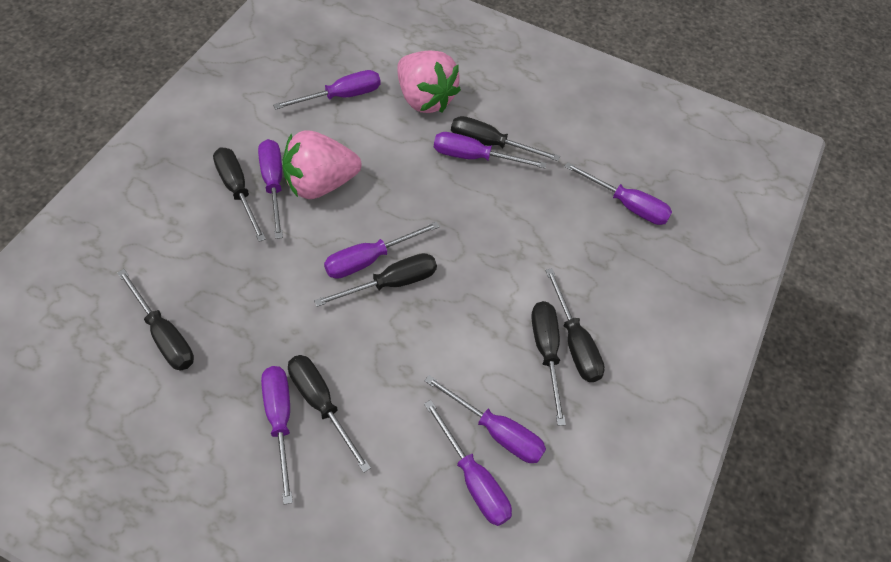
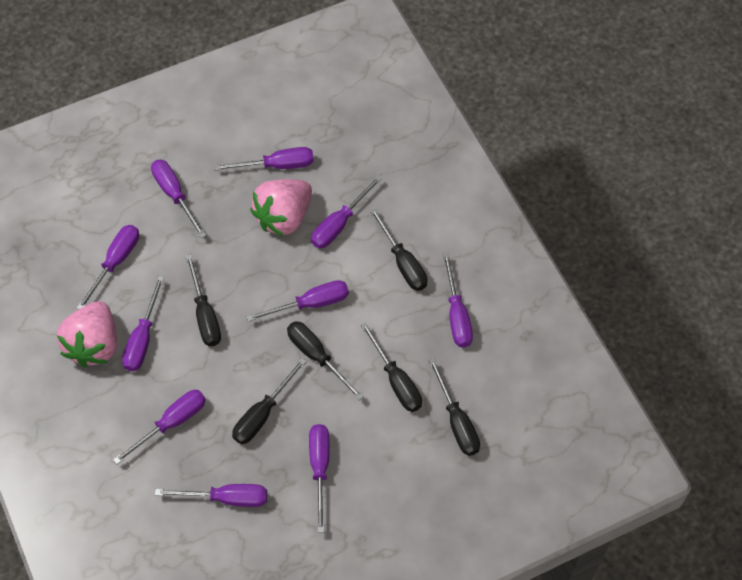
black screwdriver: [117,269,194,371] [213,147,266,242] [288,355,371,473] [314,253,437,307] [451,116,560,161] [531,301,566,426] [545,268,605,382] = 7 -> [185,254,221,346] [232,358,307,444] [287,321,364,400] [361,322,422,412] [369,207,427,291] [428,358,480,456] = 6
purple screwdriver: [258,139,283,239] [261,366,293,504] [273,70,380,110] [324,221,440,279] [424,375,546,463] [424,400,512,526] [434,132,547,169] [564,162,672,225] = 8 -> [77,225,139,309] [113,390,206,464] [122,276,164,371] [151,160,206,238] [155,484,267,507] [214,147,314,171] [246,280,349,322] [309,424,330,532] [311,175,382,248] [443,252,473,347] = 10

